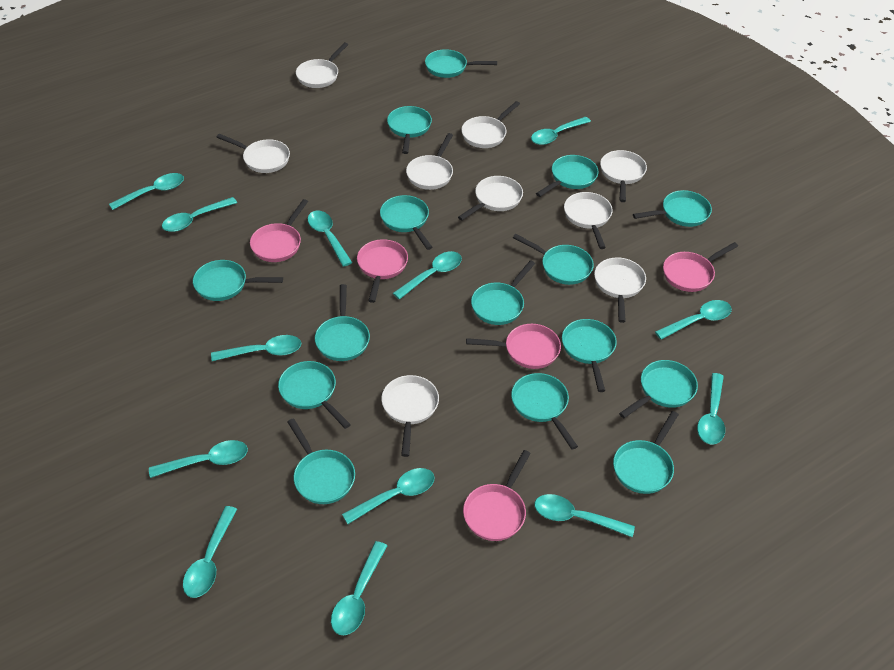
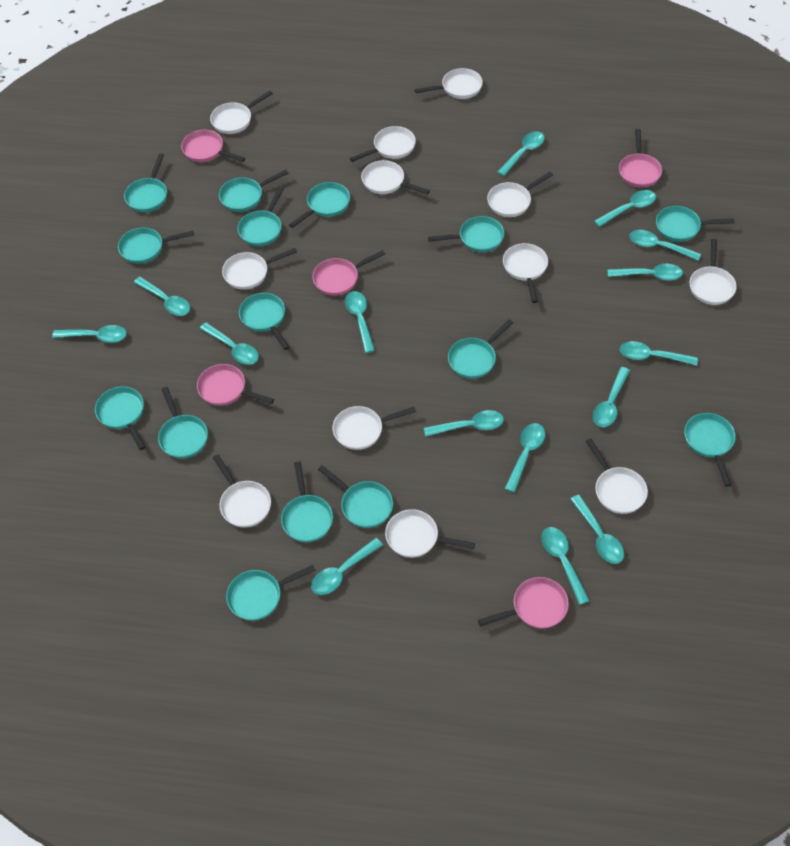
turquoise spoon: [109,173,184,210] [149,440,248,478] [162,197,237,232] [183,506,237,598] [211,335,301,361] [308,210,352,267] [331,541,387,635] [342,468,434,524] [393,251,462,299] [531,117,591,145] [535,494,635,537] [655,300,732,340] [697,373,725,445] = 13 -> [52,325,127,343] [134,277,190,316] [200,322,259,365] [311,538,383,595] [345,291,375,353] [424,410,504,436] [497,131,545,176] [505,423,545,492] [541,527,590,605] [570,495,624,564] [593,367,630,427] [594,190,656,227] [608,264,683,281] [619,341,698,366] [629,230,701,261] = 15
white pan: [217,134,290,173] [296,43,348,88] [381,375,439,457] [406,133,453,190] [458,176,523,220] [461,101,520,148] [564,192,613,249] [594,257,646,323] [600,150,647,202] = 9 -> [210,91,273,134] [213,455,271,528] [222,248,297,290] [333,406,416,450] [350,126,416,162] [361,160,430,195] [385,509,475,558] [415,68,483,99] [487,172,553,217] [503,243,548,303] [586,439,648,514] [690,239,737,305] = 12

